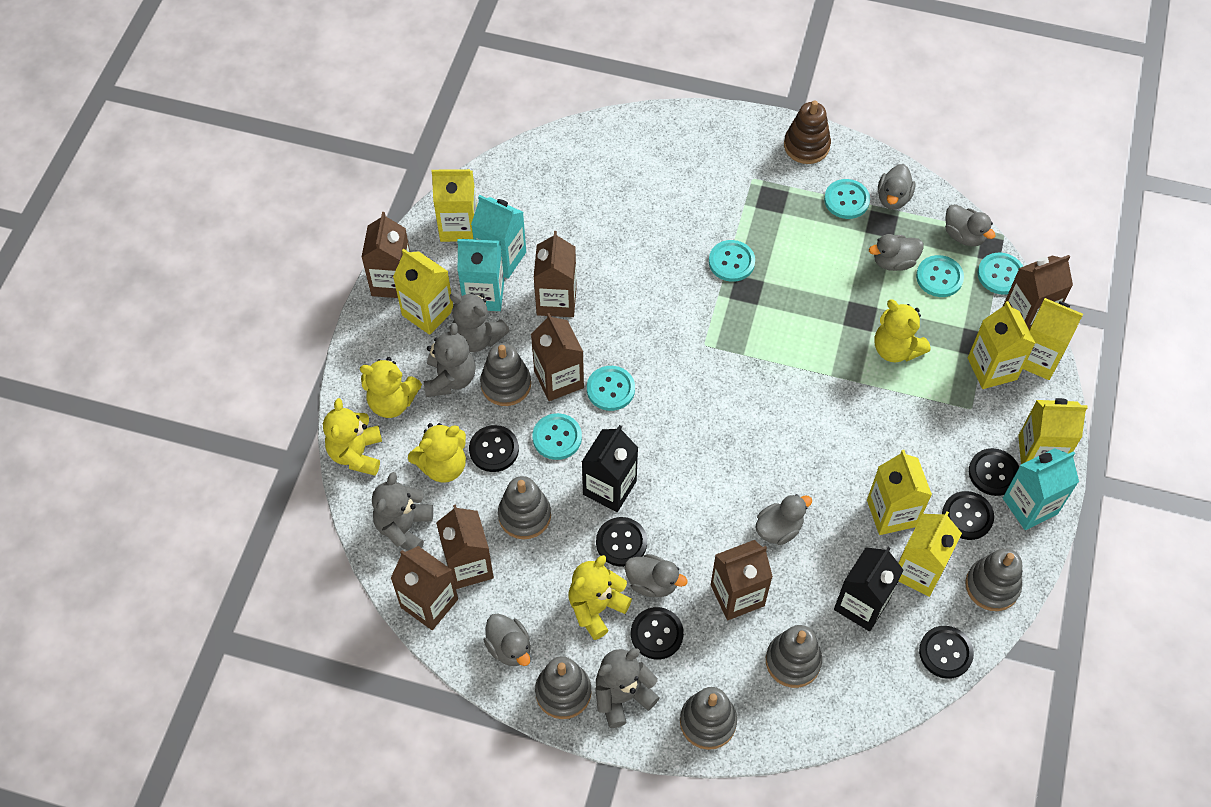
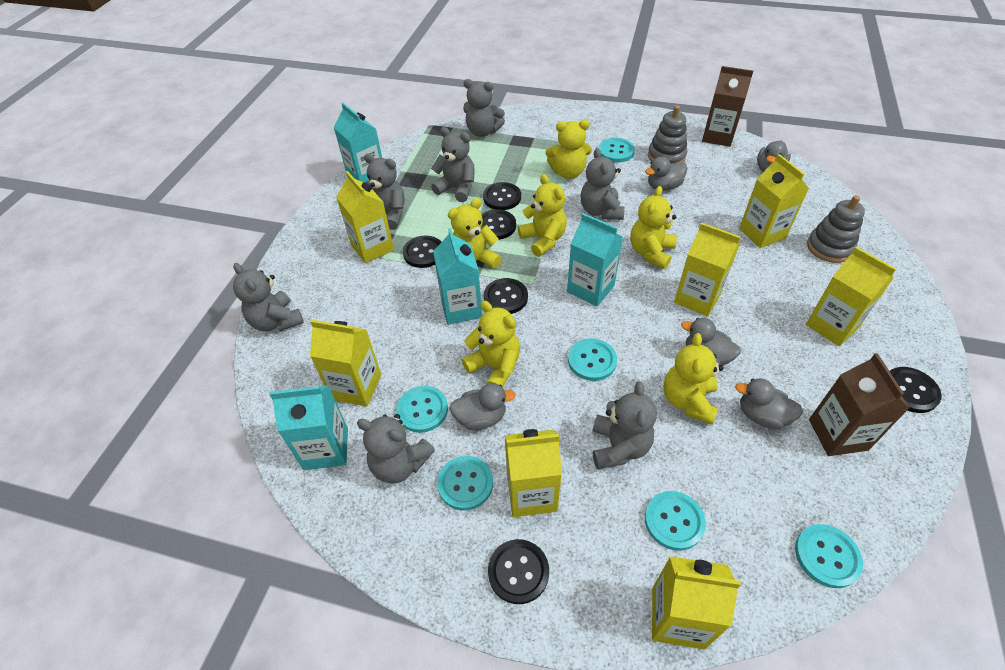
black carton: [582,425,638,512] [834,547,903,631] = 2 -> none = 0
brown carton: [362,212,410,298] [390,546,458,630] [436,504,494,589] [531,313,584,401] [534,231,577,317] [711,540,773,620] [1003,255,1073,329] = 7 -> [702,66,753,147] [809,353,909,456] = 2
brown stacking toy: [784,100,831,164] = 1 -> none = 0
grey duck: [484,613,530,666] [625,554,688,597] [756,494,812,545] [869,234,924,271] [878,164,915,210] [945,204,996,246] = 6 -> [449,383,516,430] [645,157,687,191] [681,318,741,365] [735,378,803,430] [757,140,791,172] = 5
grey stacking toy: [480,343,531,406] [498,476,551,539] [535,656,591,719] [680,687,737,750] [766,625,822,688] [965,548,1022,611] = 6 -> [648,105,687,164] [807,195,865,263] = 2
grey teddy bear: [372,472,433,551] [423,323,475,397] [450,293,510,352] [595,648,660,728] = 4 -> [233,263,304,331] [357,414,435,484] [364,153,404,230] [431,127,475,202] [463,79,505,137] [580,148,625,220] [592,381,657,469] = 7
turquoise carton: [457,239,504,311] [471,195,526,279] [1003,448,1079,530] = 3 -> [269,385,348,470] [333,103,382,183] [433,228,482,325] [567,213,623,307] = 4
yellow teddy bear: [323,398,382,476] [360,357,422,418] [408,423,466,483] [569,555,632,640] [874,299,930,363] = 5 -> [448,198,502,269] [462,301,520,388] [518,174,567,257] [546,120,592,179] [630,186,677,269] [663,333,724,425] = 6

